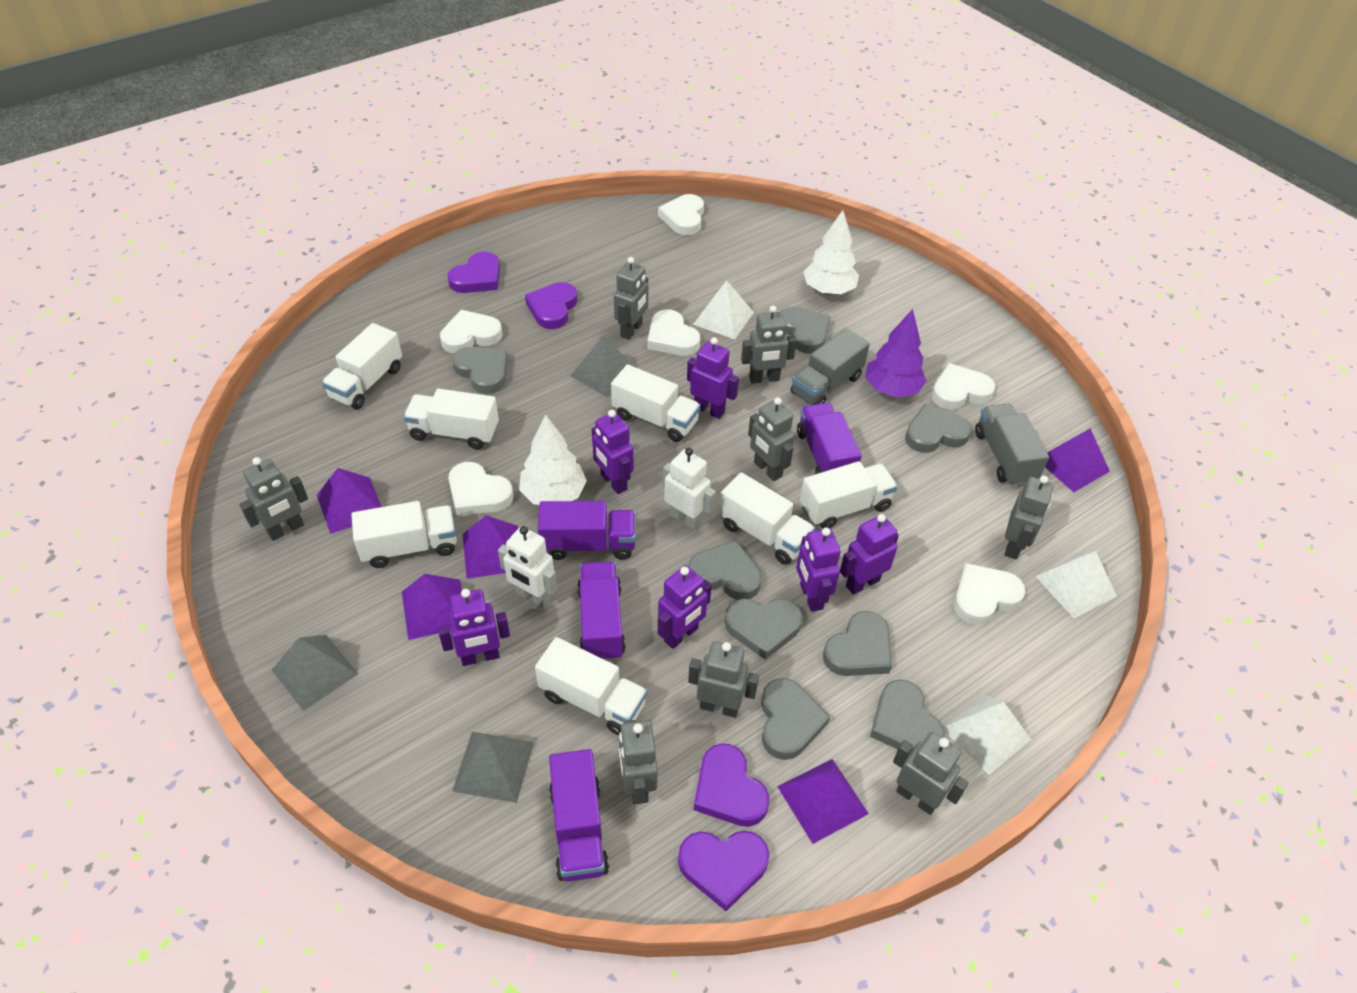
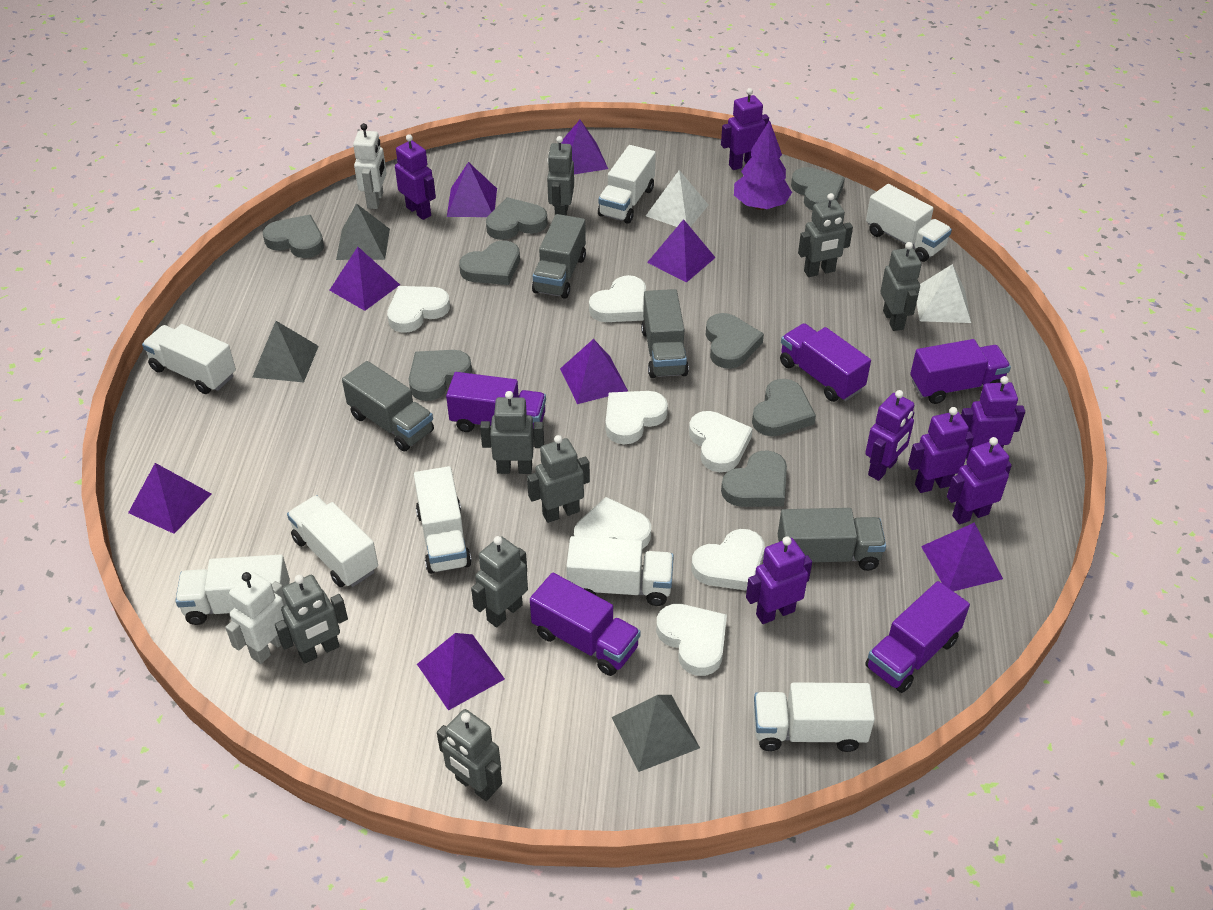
grey truck: [791,328,870,405] [975,404,1049,486] = 2 -> [342,361,434,451] [532,214,586,299] [641,289,689,378] [778,508,886,571] = 4
purple heart: [447,251,500,293] [525,282,577,329] [678,831,769,911] [694,744,769,827] = 4 -> none = 0
purple pyramid: [317,468,382,534] [402,574,462,640] [463,515,518,579] [777,759,869,844] [1045,428,1110,492] = 5 -> [128,463,211,534] [330,247,400,311] [417,633,505,711] [447,162,497,217] [560,339,628,404] [561,120,608,174] [647,219,716,283] [921,522,1003,591] = 8
purple robot: [438,589,510,666] [592,410,634,494] [658,565,712,649] [687,337,739,419] [796,527,841,612] [840,514,899,595] = 6 -> [395,134,436,220] [721,88,769,170] [746,536,812,624] [865,390,914,481] [908,407,974,493] [947,437,1012,524] [961,376,1025,459] = 7
purple truck: [538,501,635,560] [549,749,609,882] [577,561,626,661] [797,403,862,474] = 4 -> [446,372,546,435] [530,573,641,676] [780,323,871,402] [865,581,970,693] [910,339,1011,404] = 5
white heart: [440,310,502,353] [448,462,513,516] [647,309,700,356] [658,194,704,235] [932,363,995,410] [954,563,1025,625] = 6 -> [387,286,450,333] [574,497,651,549] [589,275,646,322] [606,391,668,444] [656,604,727,676] [689,411,753,472] [692,529,765,591] = 7
white pyramid: [693,280,754,339] [943,694,1031,775] [1035,551,1117,618] = 3 -> [646,170,708,227] [917,264,971,323] = 2
white tree: [519,415,587,505] [803,210,859,295] = 2 -> none = 0
white truck: [322,323,402,409] [351,501,457,568] [403,388,499,449] [535,637,647,735] [611,364,701,442] [719,472,815,565] [800,461,898,529] = 7 -> [142,324,236,394] [175,555,290,625] [287,495,378,587] [414,466,472,574] [566,536,674,606] [598,145,656,224] [754,682,875,752] [866,184,952,262] = 8

